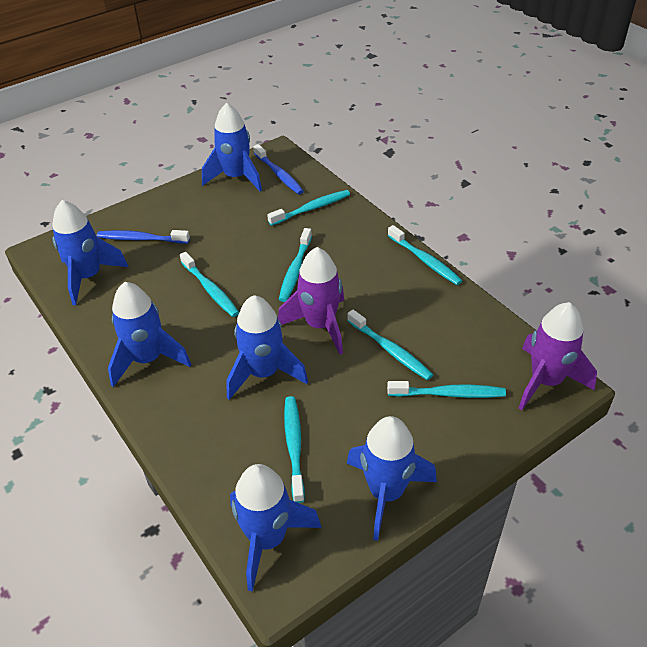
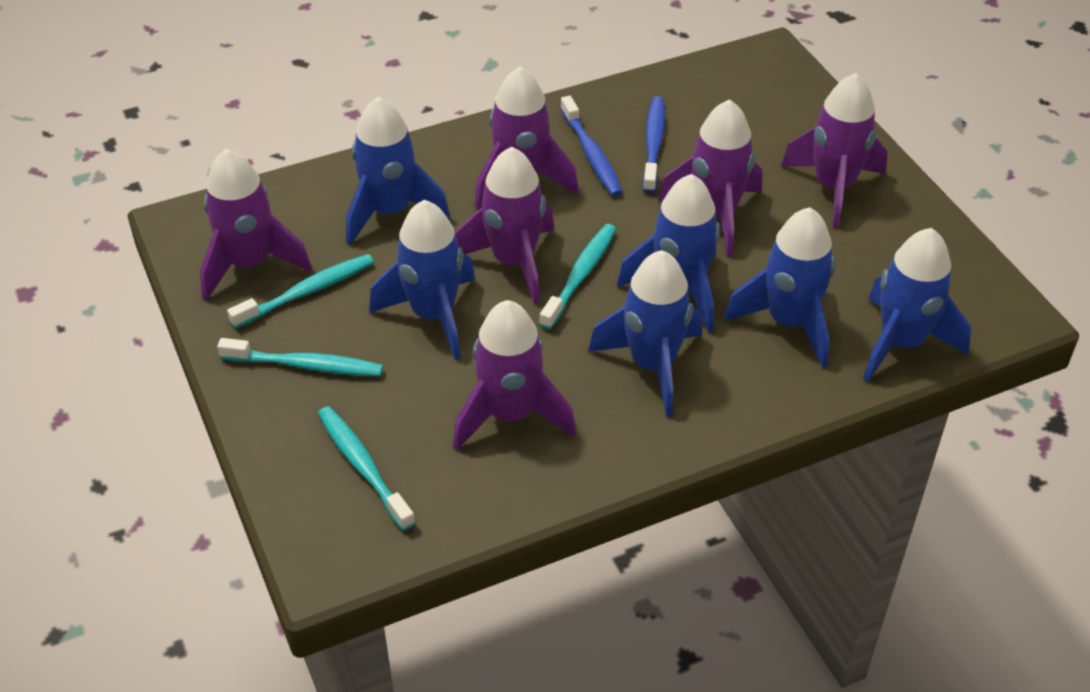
purple rocket: [278,247,344,355] [519,302,597,410] = 2 -> [200,149,312,301] [453,300,576,450] [455,147,554,305] [475,66,579,209] [658,99,762,257] [781,73,888,229] = 6
turquoise toothbrush: [180,252,239,317] [267,190,350,226] [279,228,312,302] [284,396,305,503] [347,310,433,380] [387,381,506,398] [388,225,462,285] = 7 -> [217,338,383,377] [227,254,374,329] [318,406,415,531] [539,224,616,330] = 4

